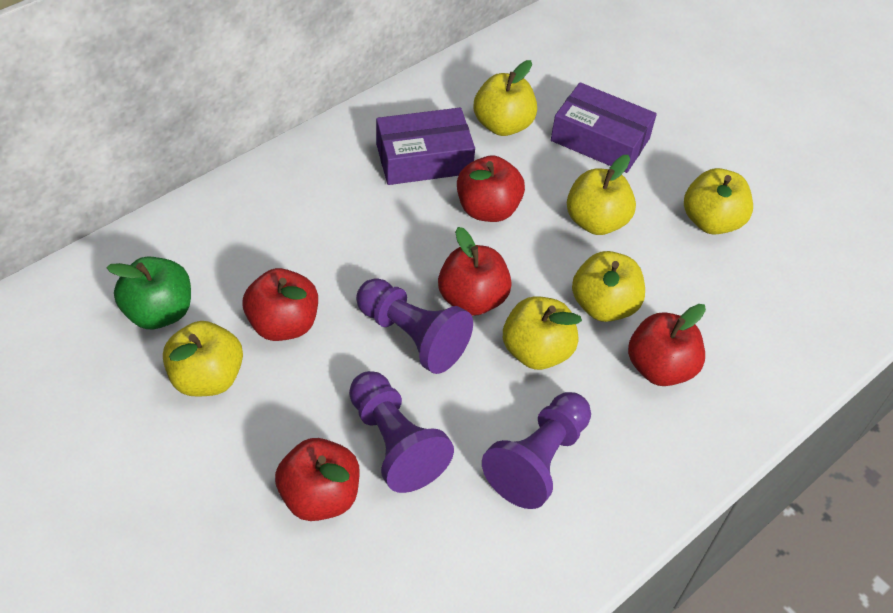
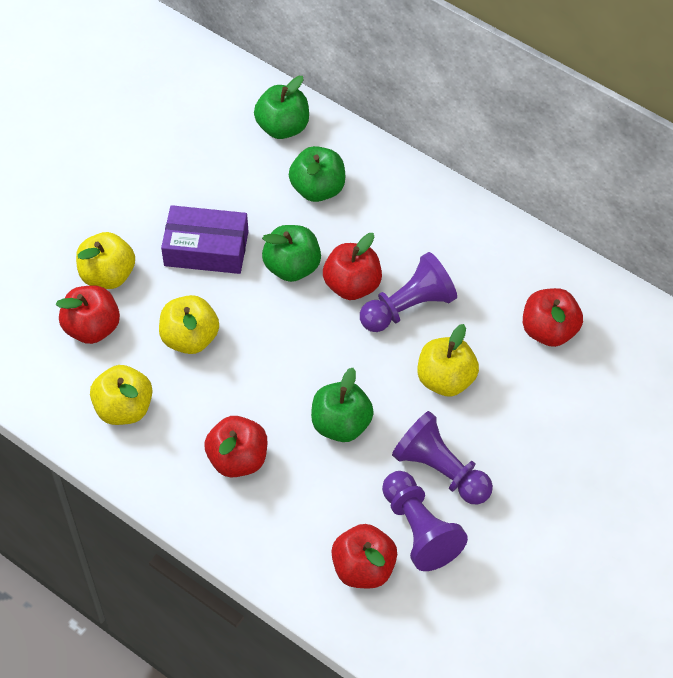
green apple: [107,257,191,329] = 1 -> [254,76,309,139] [262,225,321,282] [289,146,345,202] [311,368,374,442] = 4
purple box: [376,108,475,185] [551,82,657,173] = 2 -> [161,205,249,274] = 1
yellow apple: [163,321,243,397] [474,60,537,136] [503,296,582,370] [567,155,636,235] [572,251,645,322] [684,168,753,235] = 6 -> [76,232,135,289] [90,365,153,425] [159,295,219,354] [417,324,479,397] = 4

